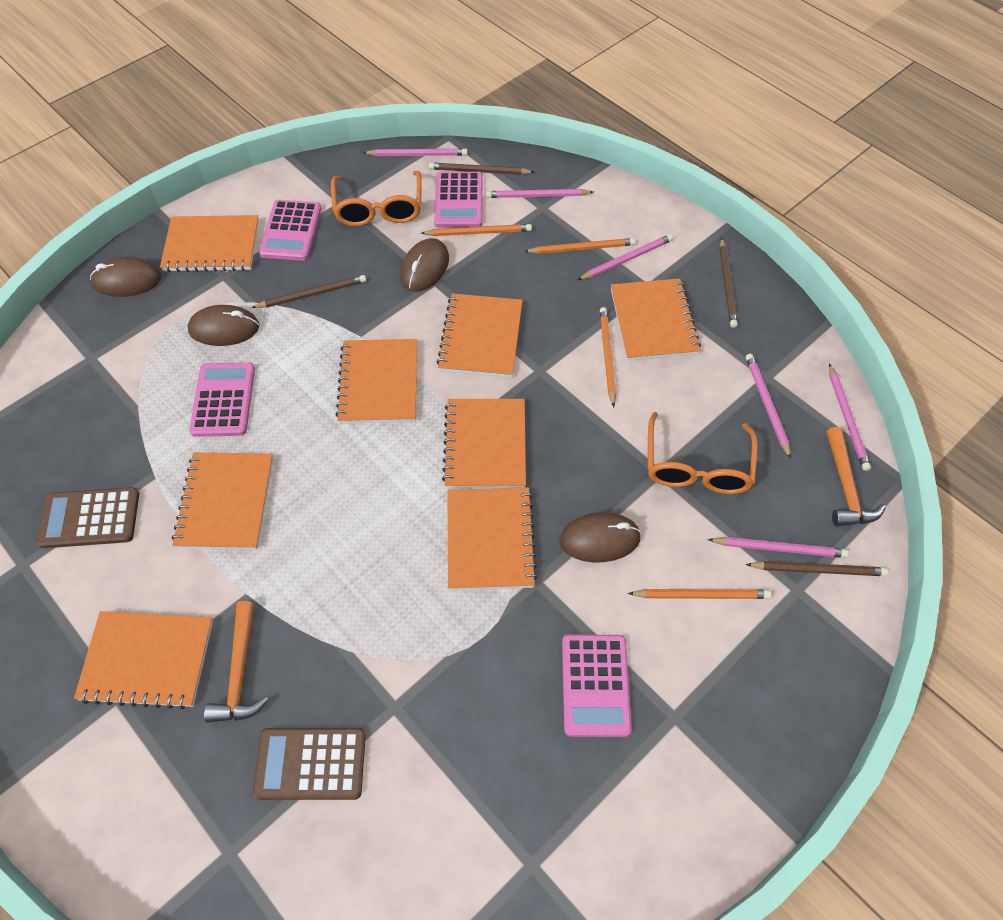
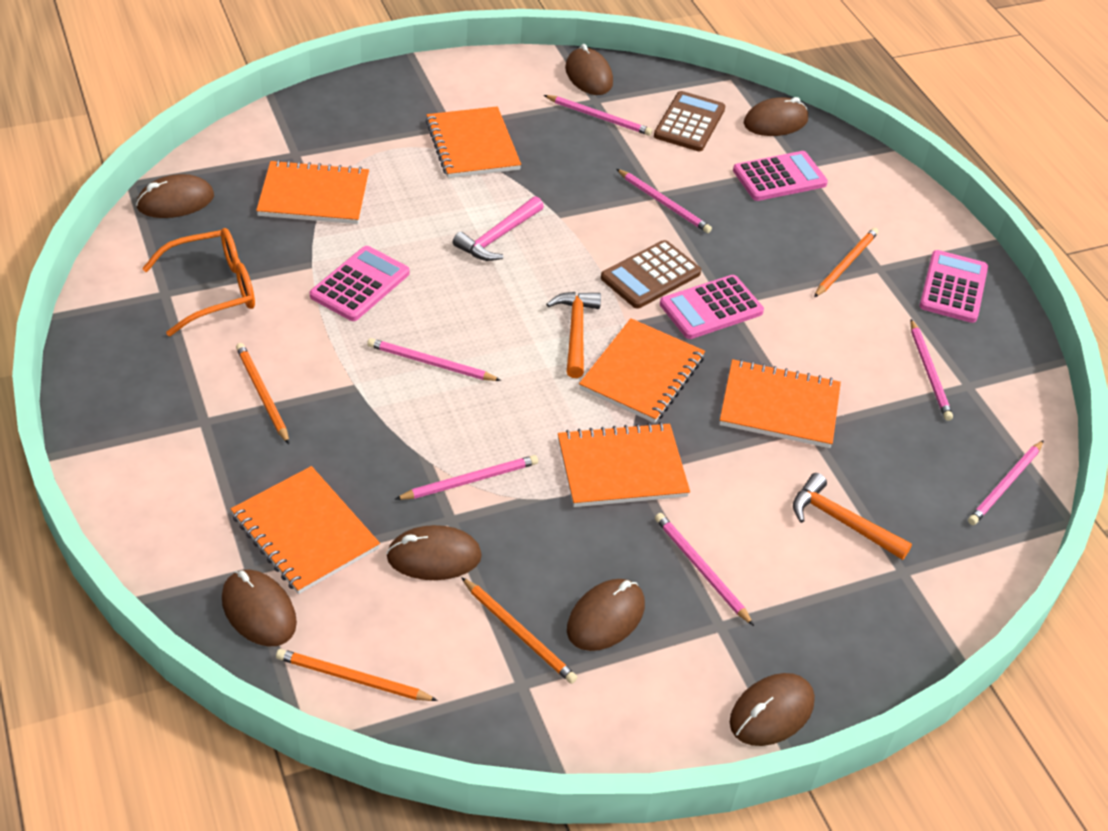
brown mouse: [90,257,161,297] [188,305,260,346] [400,238,449,292] [560,512,641,563] = 4 -> [136,174,214,218] [222,570,297,646] [386,525,482,580] [565,44,613,95] [567,579,645,651] [730,673,815,746] [744,97,808,136] = 7
brown pencil: [251,275,366,308] [429,162,534,175] [720,238,738,328] [746,561,888,576] = 4 -> none = 0
orange glasses: [331,171,422,226] [648,412,758,494] = 2 -> [142,228,255,336] = 1
orange notebook: [74,611,213,709] [160,215,259,272] [172,452,273,550] [335,339,417,424] [437,293,523,378] [442,399,526,488] [448,487,537,590] [611,278,701,361] = 8 -> [231,466,380,594] [256,160,369,224] [425,106,521,178] [558,422,690,507] [579,318,705,423] [720,359,841,448] = 6
pink hammer: none = 0 -> [453,196,544,261] = 1
pink pencil: [363,148,468,156] [486,189,593,198] [578,234,673,280] [708,537,849,558] [746,354,791,459] [829,363,871,471] = 6 -> [367,338,501,381] [395,455,538,500] [544,95,652,136] [617,169,712,233] [655,513,754,626] [910,319,953,421] [968,440,1044,525] = 7

